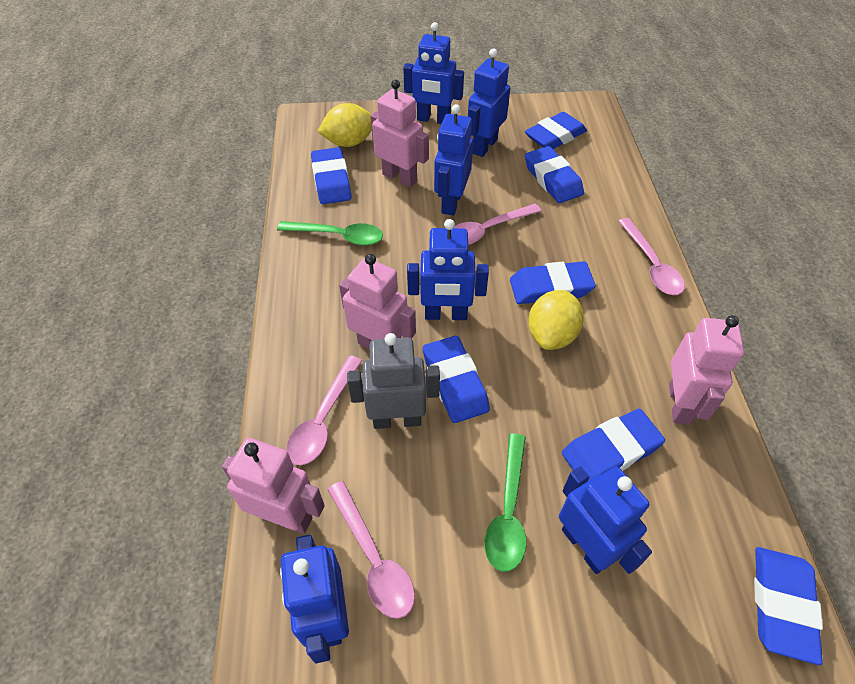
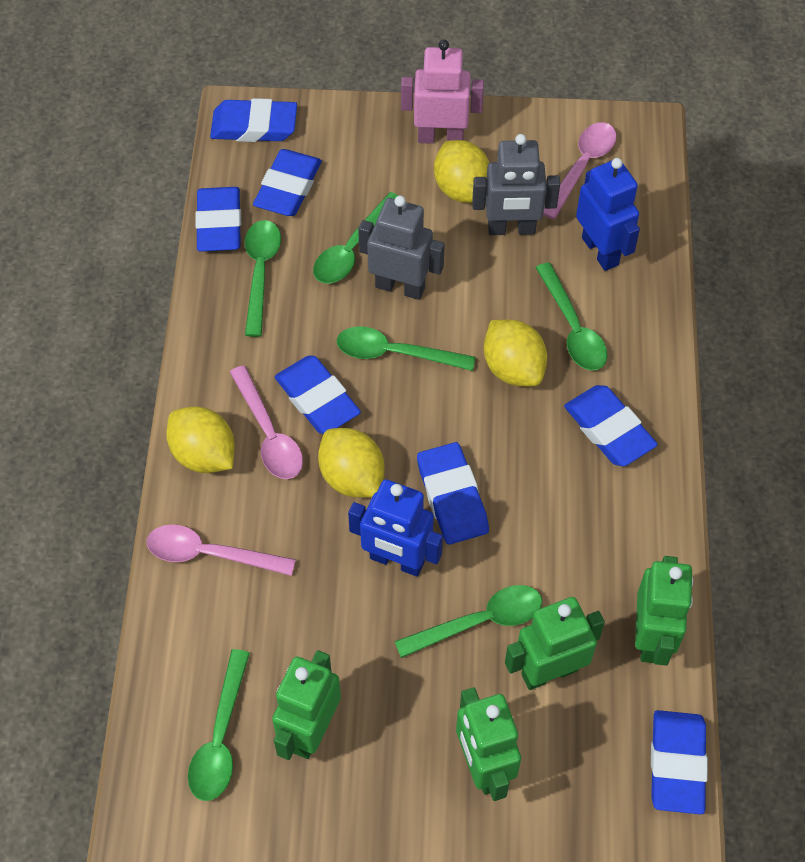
blue robot: [280,535,349,663] [403,22,464,124] [407,219,489,320] [434,104,473,216] [468,49,510,157] [559,466,652,574] = 6 -> [348,479,443,577] [576,158,640,271] = 2
green robot: none = 0 -> [272,650,341,760] [456,687,521,801] [505,597,605,690] [635,556,693,665] = 4
green spoon: [277,221,383,246] [484,433,526,572] = 2 -> [188,649,250,801] [245,220,281,337] [313,192,399,284] [337,326,476,371] [394,585,542,658] [536,263,608,371] = 6
grey robot: [347,333,440,429] = 1 -> [358,196,445,300] [472,134,560,235] = 2
pink robot: [222,438,325,534] [339,254,416,349] [371,80,429,187] [669,315,744,425] = 4 -> [401,40,484,144] = 1
pink spoon: [286,355,362,465] [327,481,415,619] [454,204,541,245] [618,218,685,295] = 4 -> [147,524,296,576] [230,365,303,479] [543,122,617,220] = 3
yellow lemon: [317,103,372,147] [528,290,584,350] = 2 -> [166,407,235,473] [318,428,385,498] [434,140,489,203] [484,320,547,386] = 4

